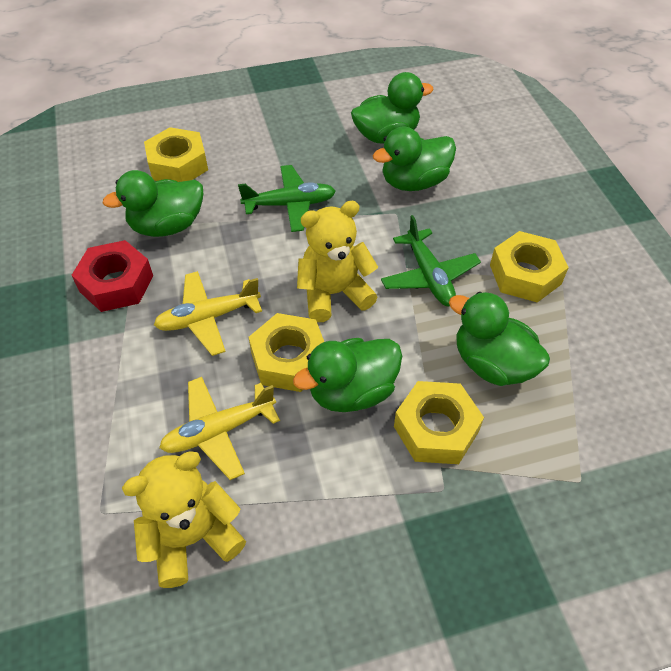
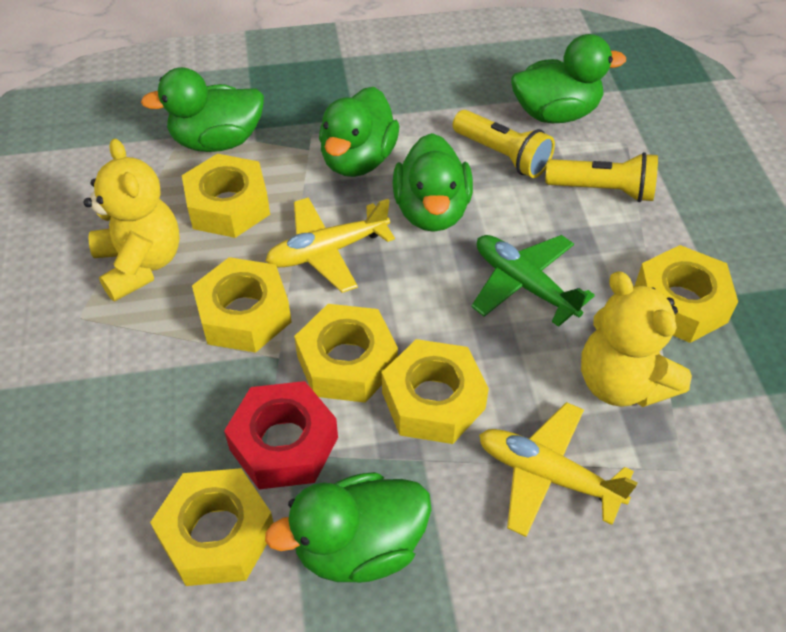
green plane: [238,165,336,232] [381,215,481,306] = 2 -> [471,235,595,327] = 1
yellow flashlight: none = 0 -> [453,110,555,178] [545,152,658,202] = 2
yellow nut: [144,127,208,182] [249,313,324,392] [394,381,484,464] [490,231,569,302] = 4 -> [150,468,274,586] [182,154,270,238] [192,257,291,353] [294,304,398,403] [382,339,489,444] [635,245,738,343] = 6

